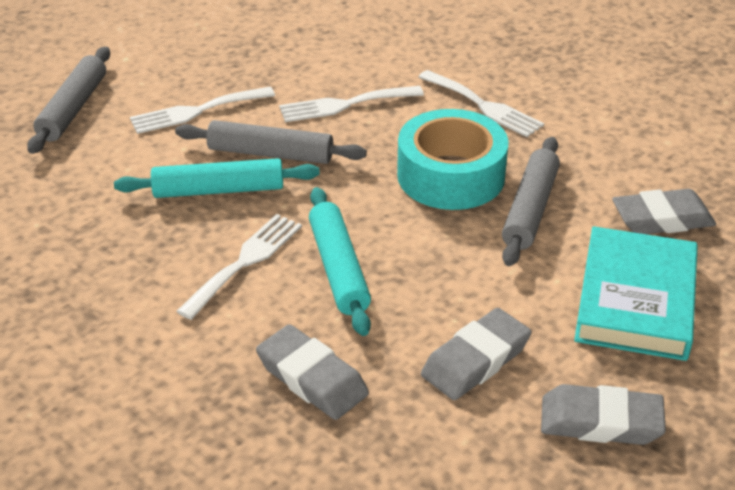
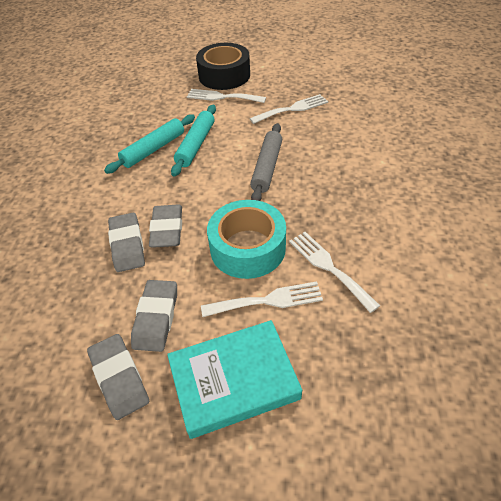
black tape: none = 0 -> [196,43,250,90] = 1
grey rolling pin: [27,47,110,154] [175,120,367,164] [502,137,560,266] = 3 -> [250,123,282,201] = 1

